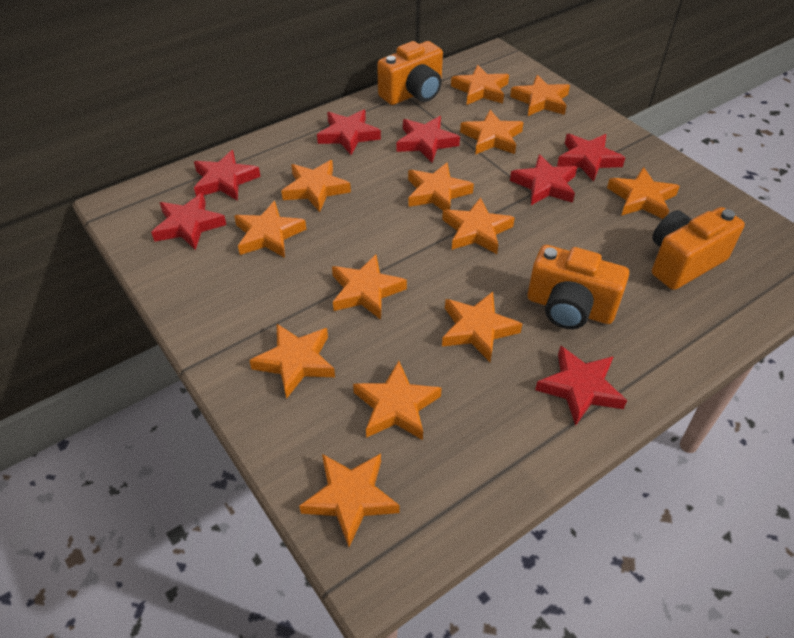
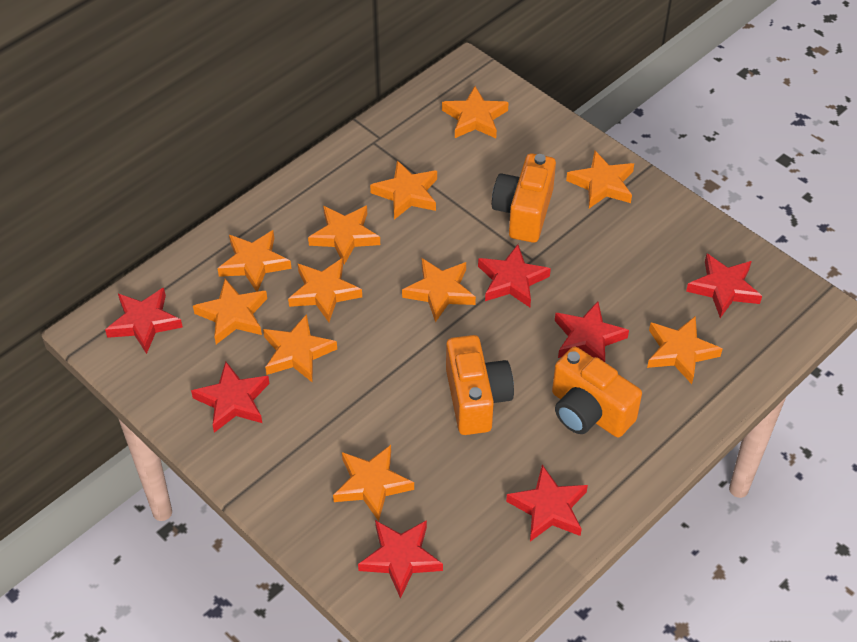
orange star: [234,201,306,258] [249,324,335,399] [281,160,351,212] [299,454,400,547] [332,255,407,320] [353,361,442,440] [408,163,474,210] [442,197,515,254] [442,292,522,362] [451,65,509,105] [460,110,524,155] [510,75,570,116] [607,167,680,219] = 13 -> [193,279,267,344] [217,230,292,292] [263,314,337,382] [288,258,362,322] [308,206,380,265] [333,445,414,521] [370,160,437,220] [402,258,476,322] [442,86,509,138] [566,151,634,208] [647,316,722,384] = 11

